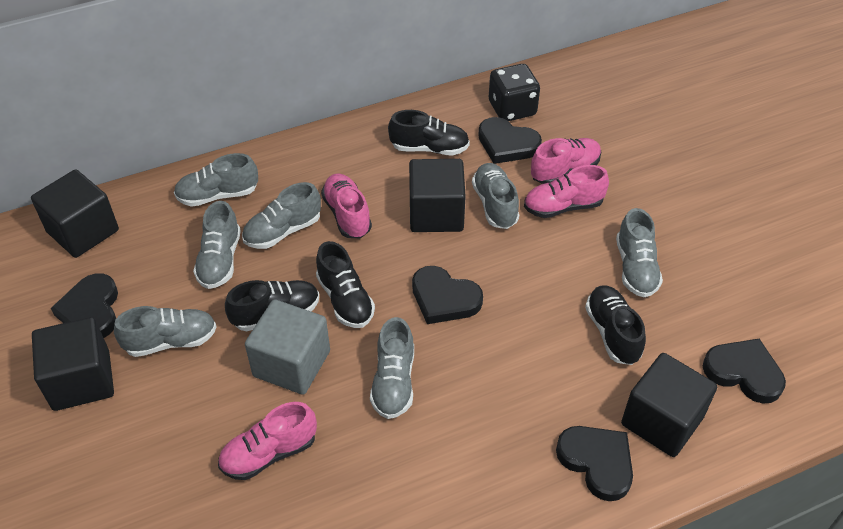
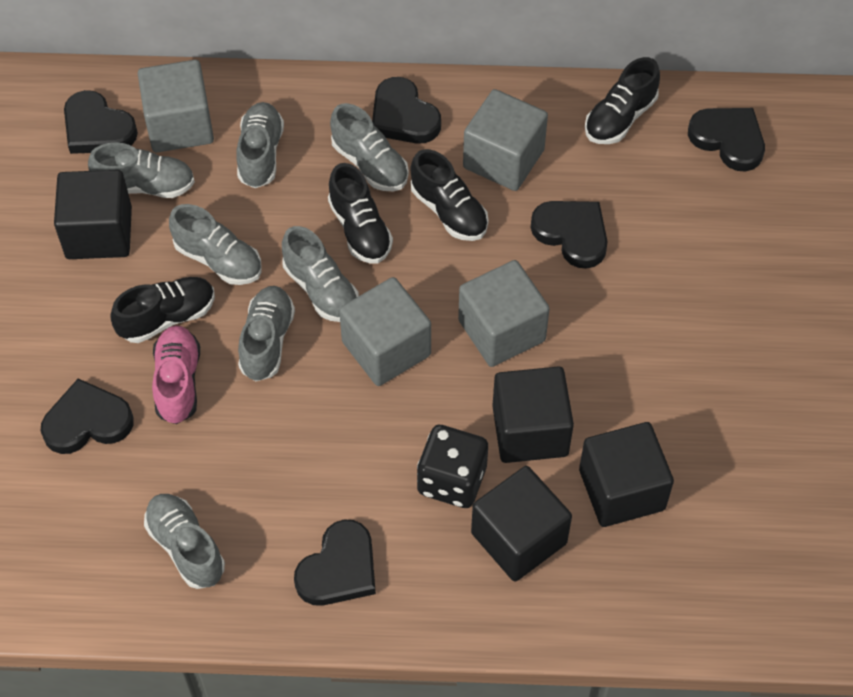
black heart: [51,273,118,338] [412,266,483,324] [478,117,542,164] [556,426,633,501] [703,339,786,403] = 5 -> [41,379,133,454] [64,90,138,154] [294,520,376,606] [372,77,441,144] [531,201,607,269] [688,108,765,172] = 6
grey cube: [245,299,330,395] = 1 -> [138,60,214,152] [339,277,431,386] [458,260,550,367] [463,89,548,191] = 4
pink shoe: [218,402,317,480] [321,173,372,238] [524,165,609,218] [531,138,601,184] = 4 -> [152,325,200,424] = 1

